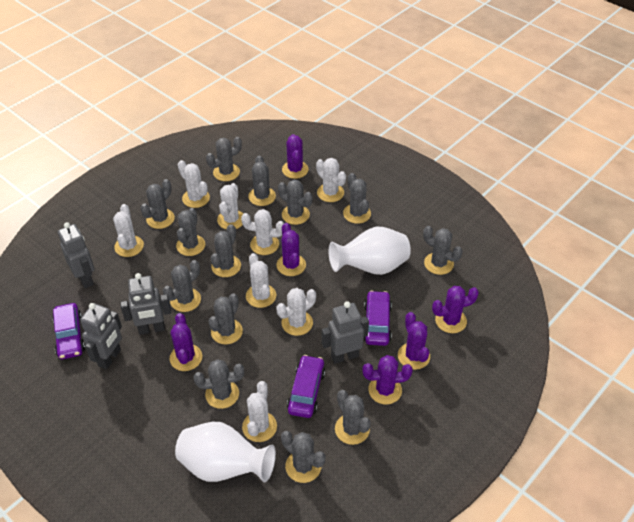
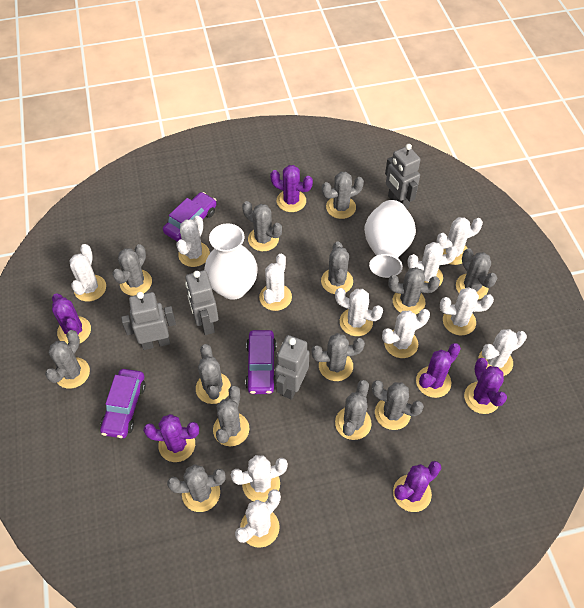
white cactus: [113,204,144,257] [178,160,210,208] [217,183,243,229] [241,209,284,255] [242,381,277,442] [246,253,276,308] [276,288,316,336] [316,158,346,202] = 8 -> [69,244,106,301] [176,216,210,267] [231,455,288,502] [235,489,281,548] [259,254,292,311] [335,288,383,336] [382,309,430,358] [407,242,458,287] [436,217,483,265] [440,287,494,335] [478,329,527,376] = 11

